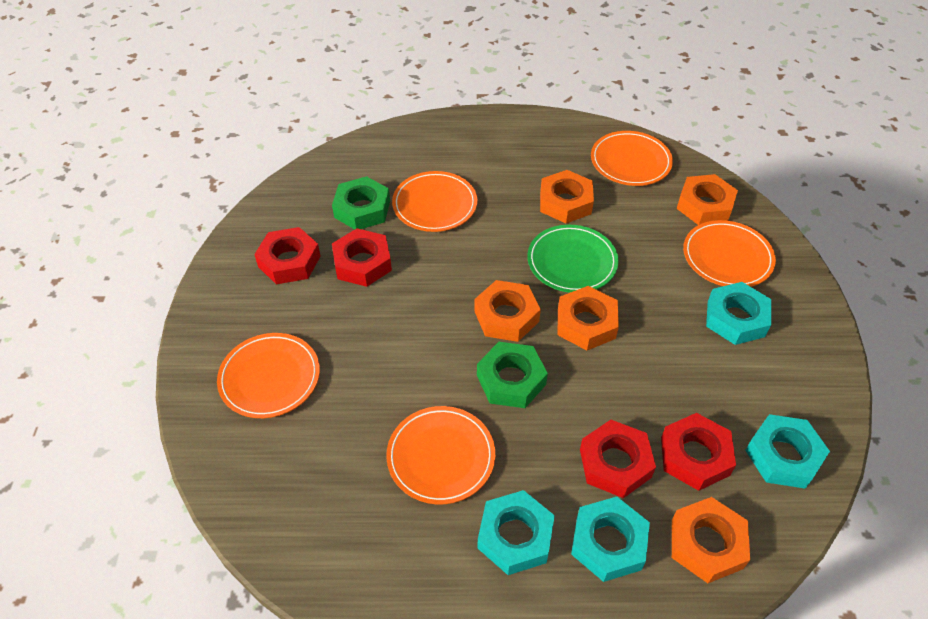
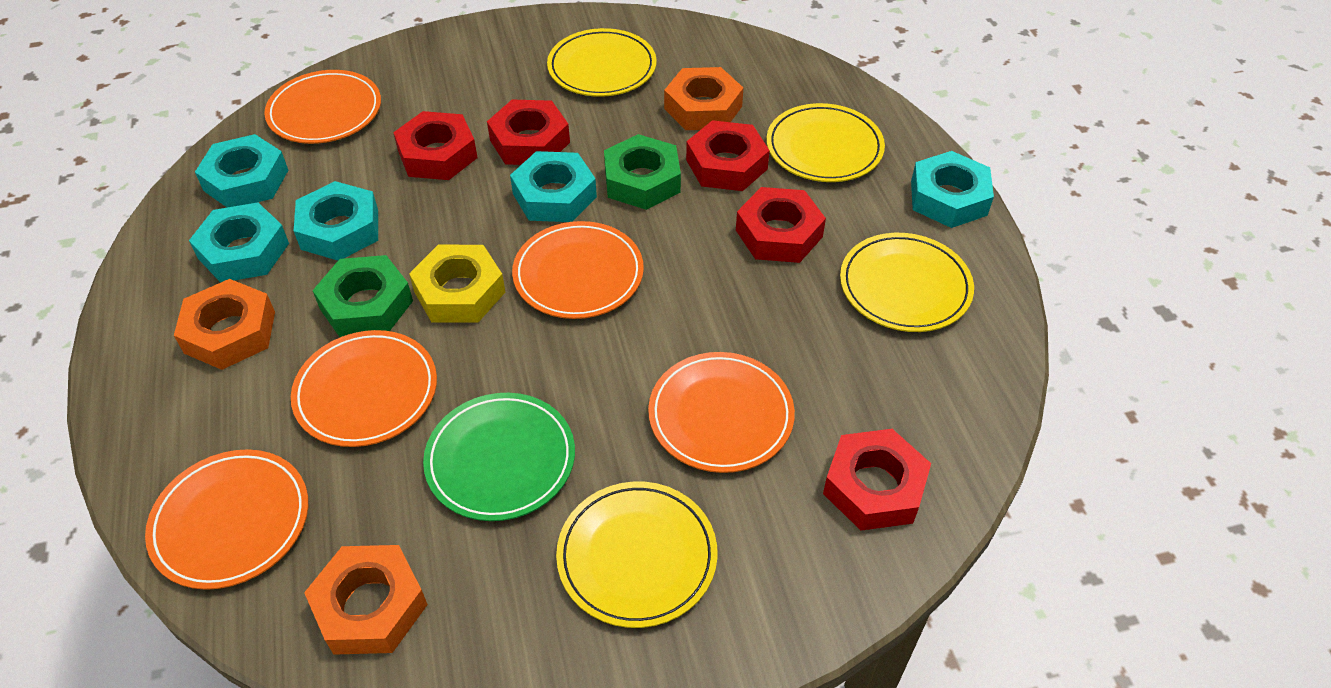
orange nut: [474,280,541,342] [540,170,594,223] [558,286,619,350] [672,497,750,583] [677,174,738,225] = 5 -> [174,279,275,370] [304,545,428,655] [664,67,743,130] = 3
red nut: [254,227,321,284] [332,228,392,287] [580,420,656,498] [661,413,736,491] = 4 -> [393,111,478,180] [487,100,570,165] [686,120,770,191] [736,187,826,263] [823,429,931,531] = 5
turquoise nut: [477,490,555,575] [571,497,650,582] [706,282,771,345] [745,414,830,489] = 4 -> [189,203,289,283] [195,134,288,208] [294,181,378,261] [510,151,597,222] [911,151,994,228] = 5
yellow nut: none = 0 -> [409,245,505,323] = 1
yellow plate: none = 0 -> [547,28,657,97] [556,482,718,628] [766,103,885,182] [840,233,974,332] = 4

